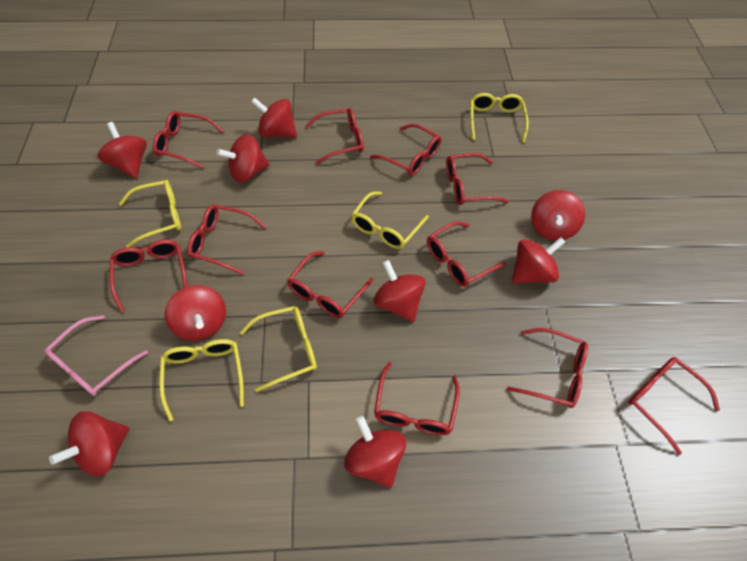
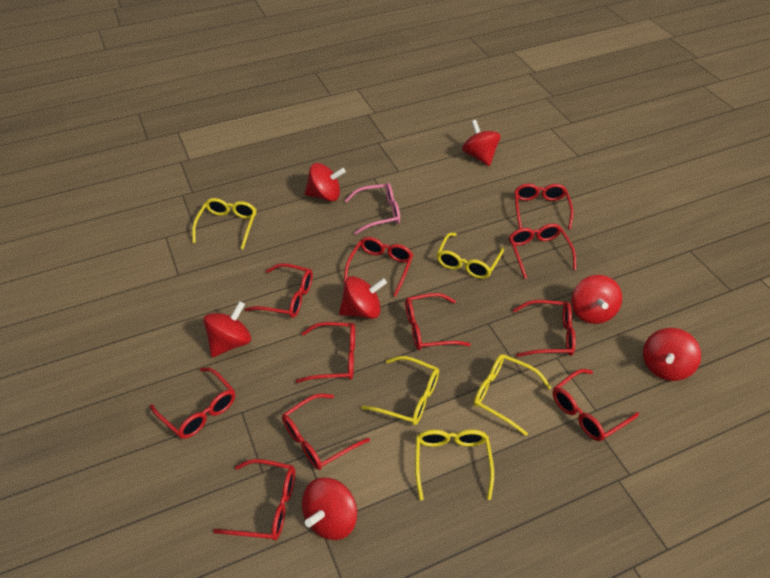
red spinning top: [49,411,129,477] [98,122,147,178] [165,285,226,341] [217,134,270,183] [251,97,297,138] [344,416,406,488] [373,260,426,322] [512,237,565,284] [531,190,585,241] = 9 -> [203,301,251,357] [302,478,357,540] [305,163,346,202] [339,276,387,319] [462,120,501,166] [571,275,622,324] [643,328,701,381] = 7

